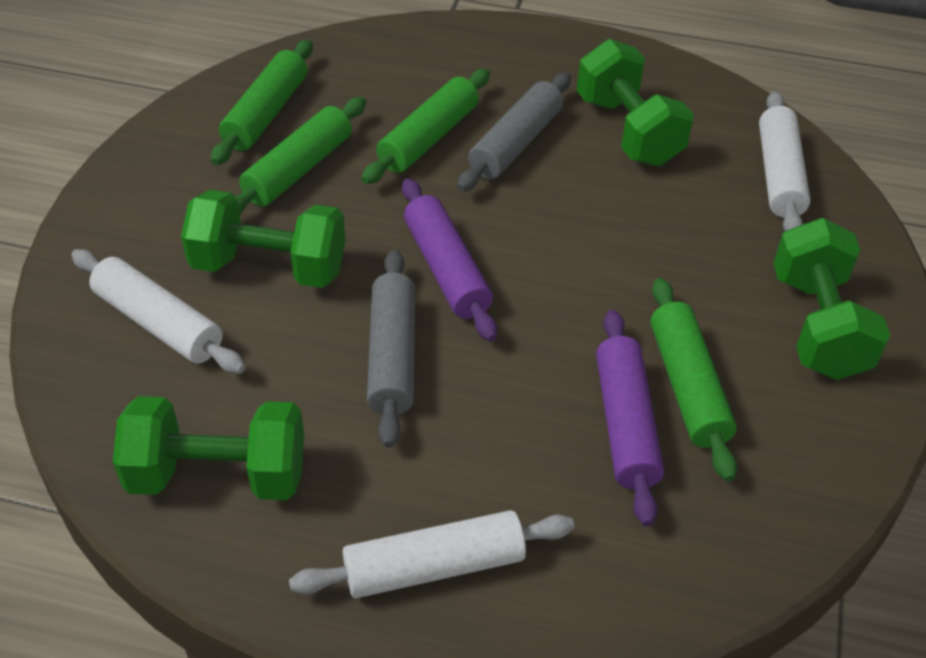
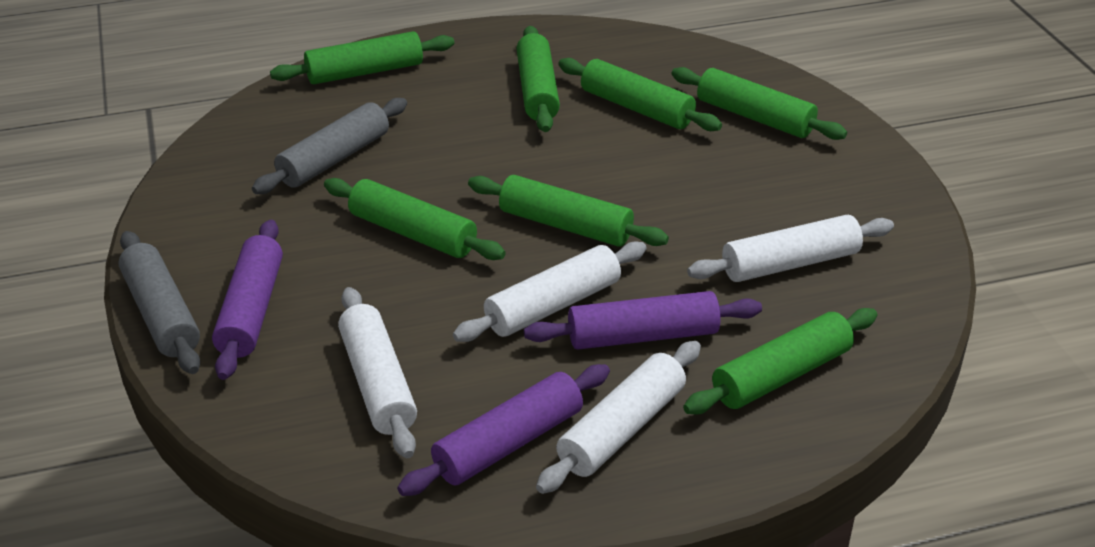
green dumbbell: [113,396,304,500] [181,190,345,288] [577,39,694,166] [773,218,890,380] = 4 -> none = 0
green rolling pin: [211,40,313,165] [234,97,366,215] [361,69,490,184] [651,278,737,481] = 4 -> [270,31,454,84] [324,178,506,260] [468,175,669,247] [517,26,560,132] [558,58,722,131] [671,67,847,140] [683,308,878,414] = 7
purple rolling pin: [402,179,497,342] [596,310,664,526] = 2 -> [212,220,283,380] [397,364,610,496] [524,291,762,350] = 3
white rolling pin: [71,249,246,374] [289,510,575,598] [759,91,811,231] = 3 -> [338,287,417,458] [453,241,647,342] [536,341,701,494] [687,215,894,282] = 4

